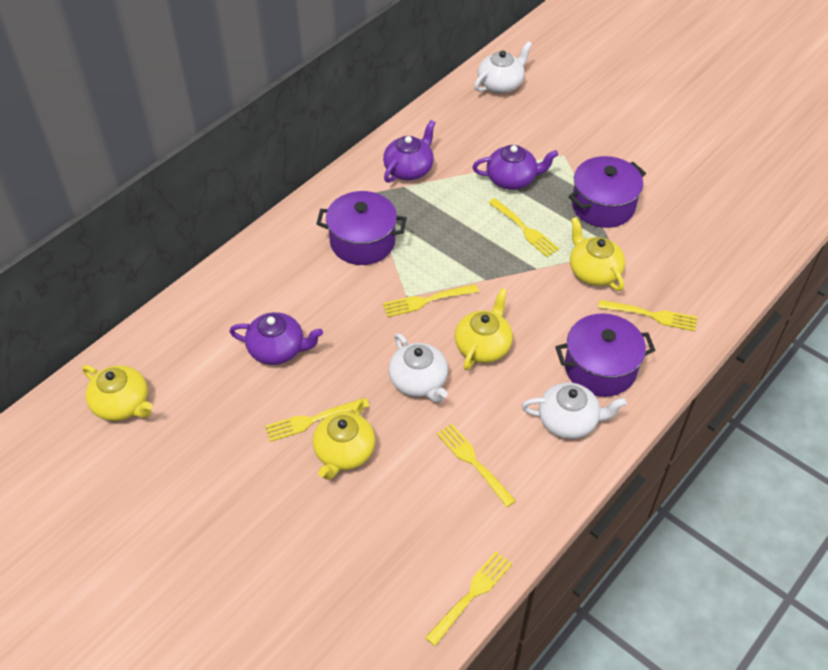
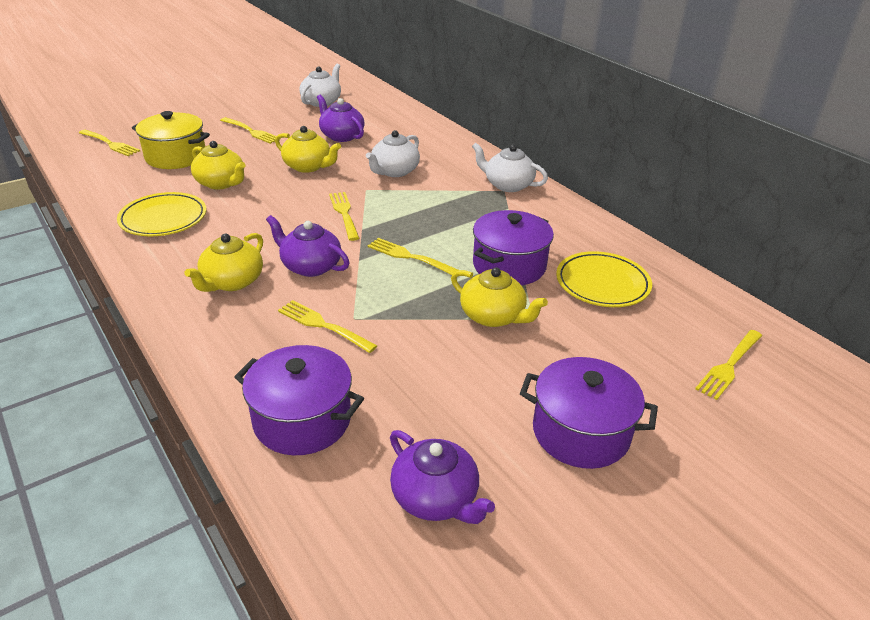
yellow plate: none = 0 -> [117,192,206,236] [556,251,652,307] = 2
yellow pot: none = 0 -> [132,111,210,169] = 1

